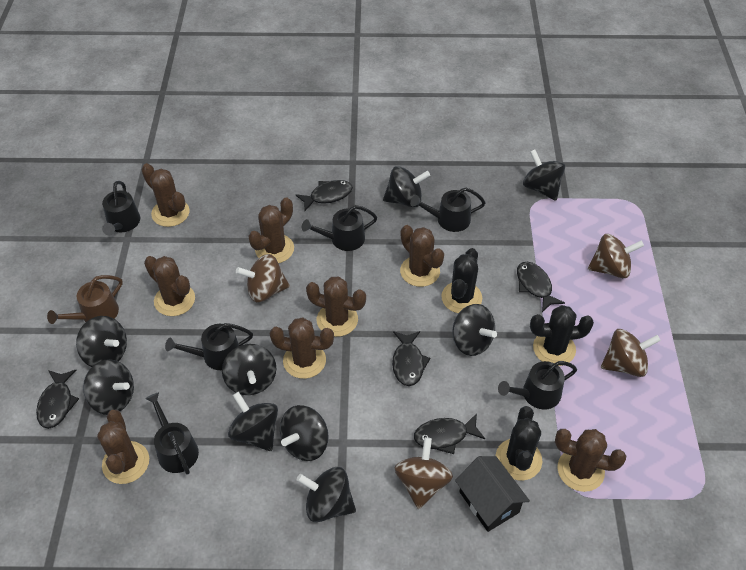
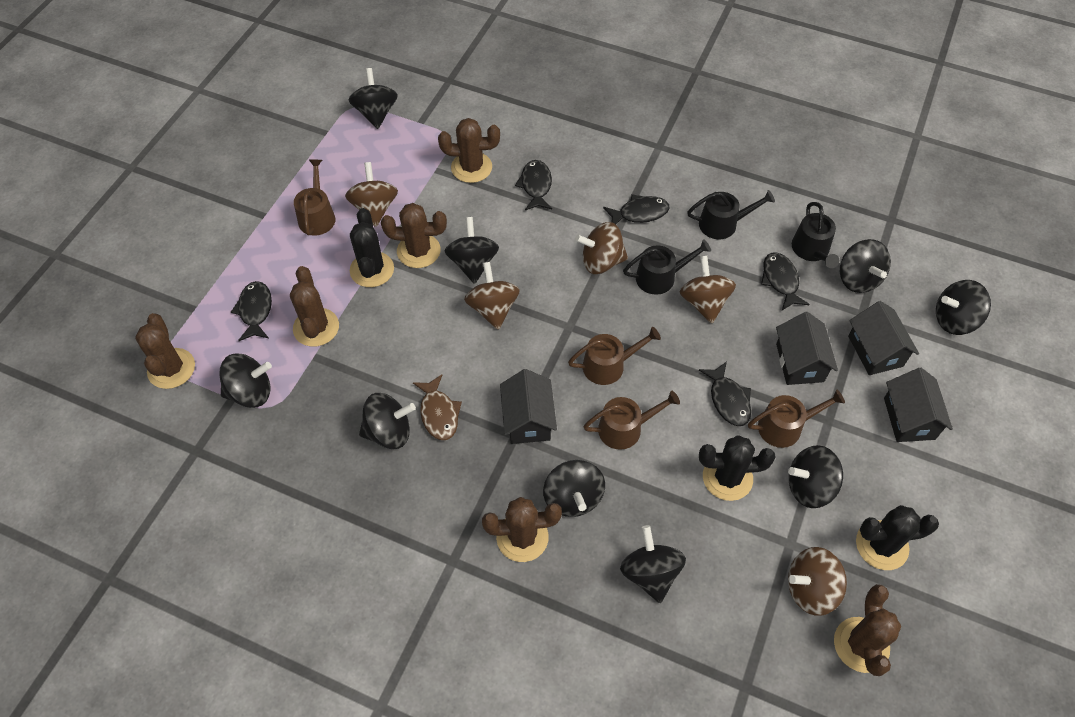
black house: [455,456,530,532] = 1 -> [500,369,557,444] [776,312,838,385] [848,301,919,375] [884,368,953,442] = 4
black watering can: [102,181,140,235] [145,392,199,475] [165,323,253,370] [302,205,377,251] [410,188,486,232] [498,361,577,410] = 6 -> [623,239,711,295] [687,190,775,239] [792,202,839,268] = 3
brown cactus: [97,410,149,484] [141,163,190,227] [144,256,195,316] [248,197,294,263] [270,317,334,379] [306,276,366,337] [400,225,444,287] [555,429,626,492] = 8 -> [135,313,195,389] [290,266,339,347] [381,203,447,268] [438,118,500,183] [482,497,562,562] [834,584,901,676] = 6
brown fish: none = 0 -> [413,374,462,440] = 1
brown spinning top: [236,254,290,302] [394,437,453,509] [588,234,644,278] [601,329,661,377] = 4 -> [345,162,398,227] [464,262,520,330] [575,222,628,274] [680,256,736,324] [788,547,847,616] = 5
brown watering can: [47,275,123,324] = 1 -> [294,160,335,236] [568,327,661,385] [583,391,680,450] [748,389,845,448] = 4

